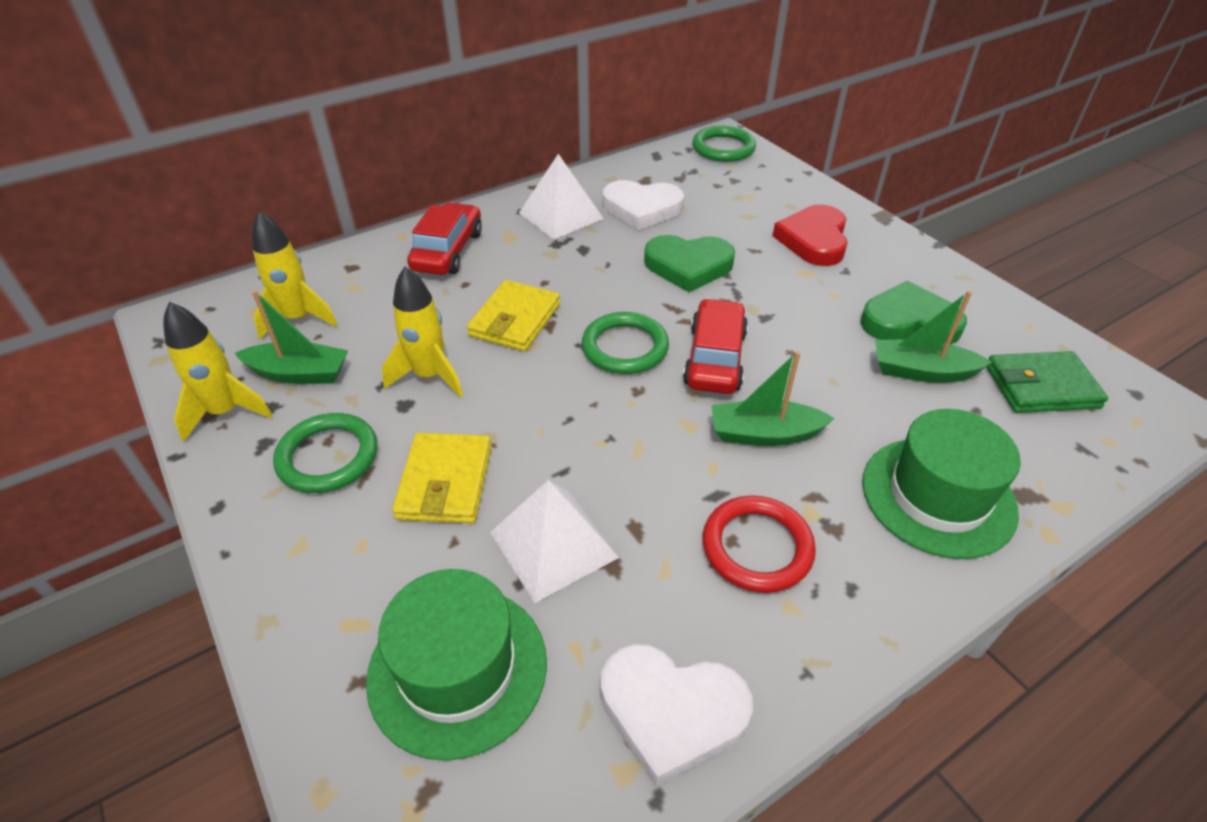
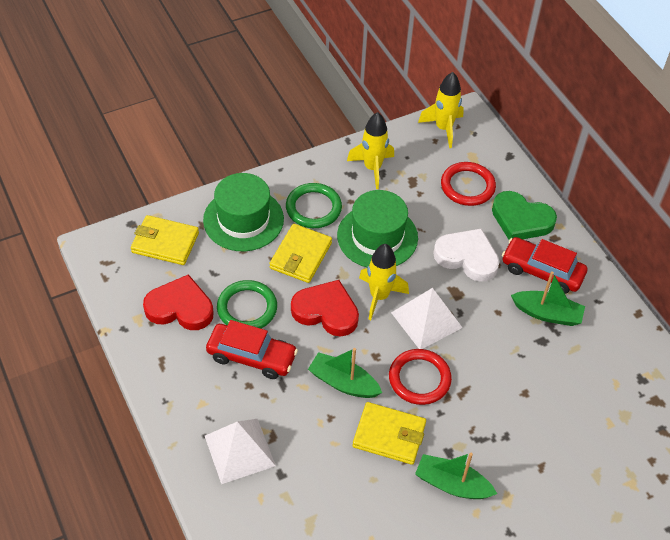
green heart: [644,235,735,292] [860,281,967,344] = 2 -> [492,191,557,240] = 1
green ring: [273,413,377,493] [582,312,669,374] [692,125,756,162] = 3 -> [217,280,277,328] [286,183,342,228] = 2
green wallet: [986,351,1108,413] = 1 -> none = 0
red heart: [773,205,848,266] = 1 -> [143,274,214,330] [291,280,359,336] = 2
red ring: [703,495,816,593] = 1 -> [389,349,452,405] [441,162,496,206] = 2
white heart: [601,644,753,786] [602,180,684,230] = 2 -> [433,228,500,282] = 1
yellow wallet: [392,433,491,523] [467,280,560,351] = 2 -> [131,215,199,265] [269,224,332,283] [353,402,426,465] = 3

